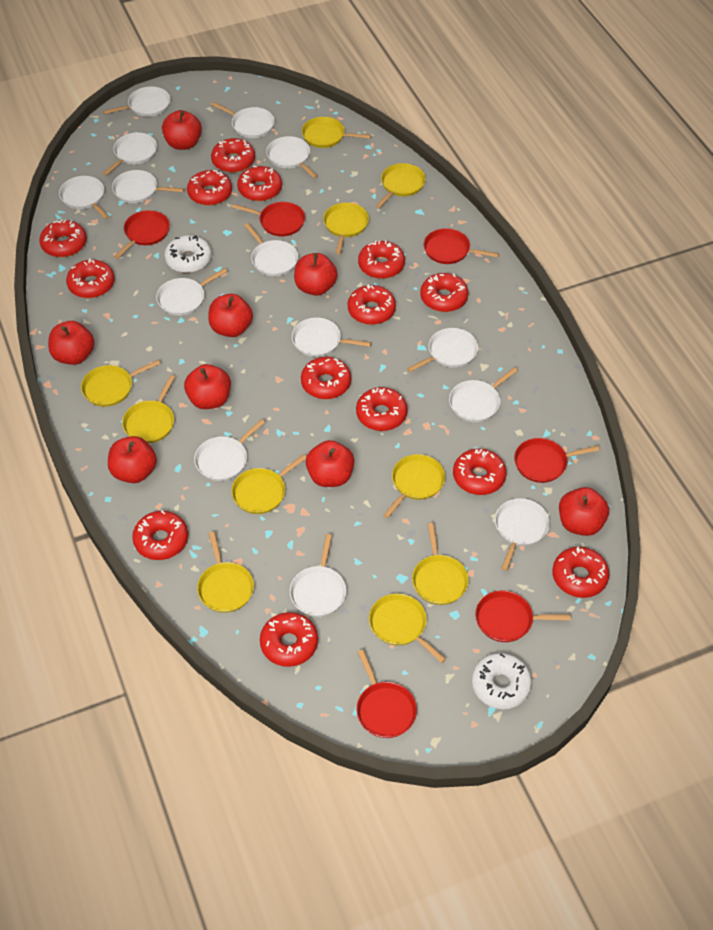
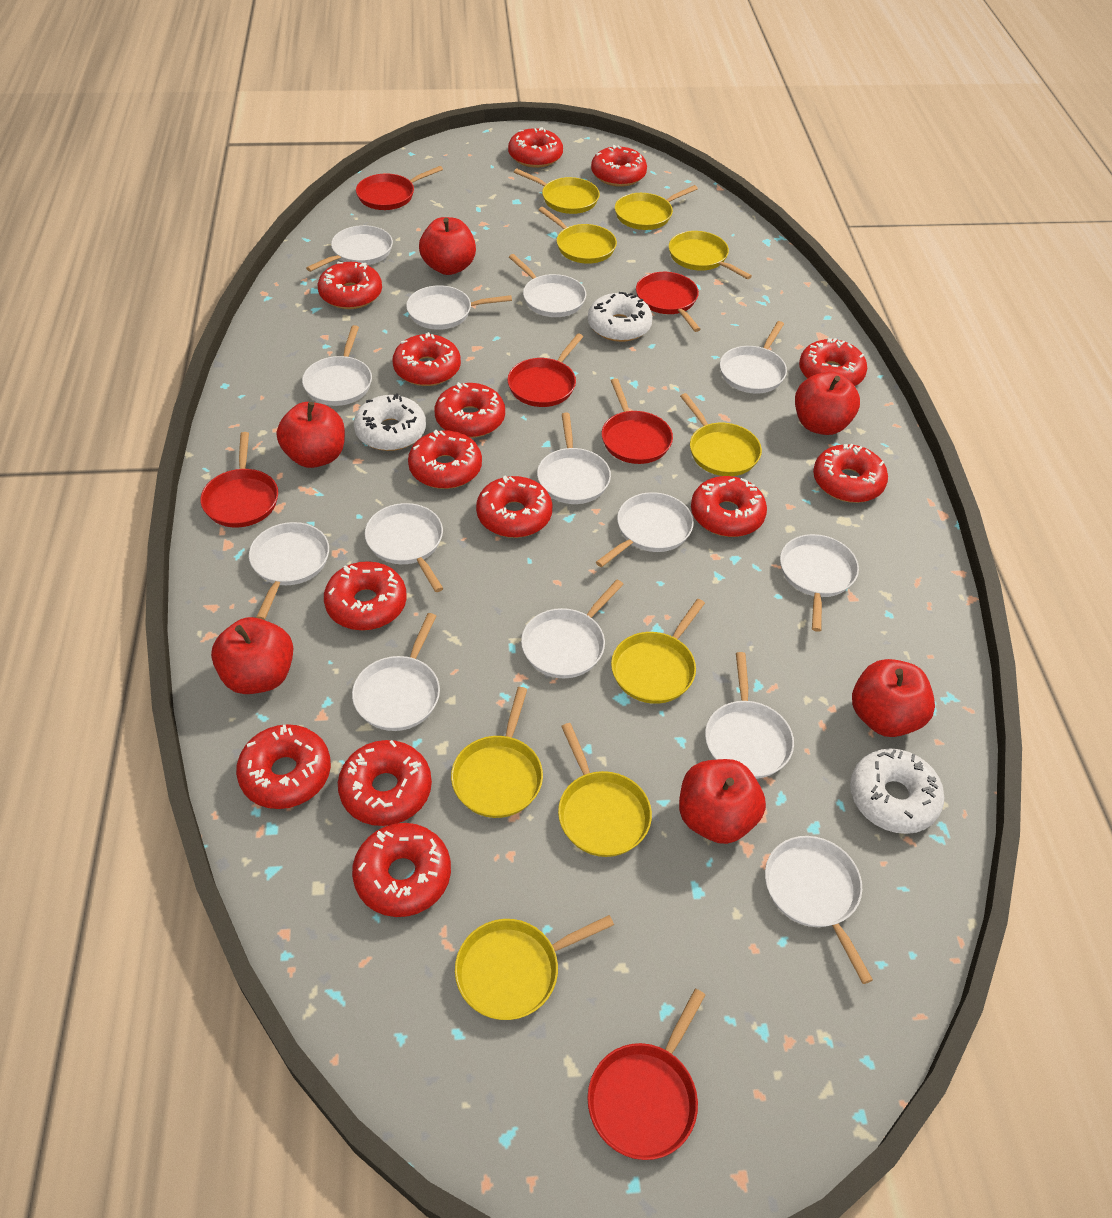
red apple: [48,321,94,365] [108,436,157,483] [162,110,202,150] [184,364,231,409] [208,294,253,337] [294,253,338,296] [306,440,355,487] [559,487,609,536] = 8 -> [211,617,293,694] [277,402,345,468] [419,217,476,275] [679,759,766,844] [795,372,860,435] [852,659,935,737] = 6
white donut: [165,235,212,273] [472,653,532,709] = 2 -> [354,394,426,451] [588,292,653,342] [850,748,944,834] = 3
yellow pan: [81,360,160,407] [122,375,175,443] [197,532,254,613] [231,454,306,514] [302,117,371,148] [323,203,369,255] [369,593,446,663] [376,163,426,208] [383,454,445,518] [412,523,469,605] = 10 -> [451,687,543,818] [455,915,614,1020] [514,169,600,214] [539,207,617,264] [558,723,652,857] [611,599,705,704] [615,185,698,230] [669,231,752,279] [680,393,762,476] = 9

